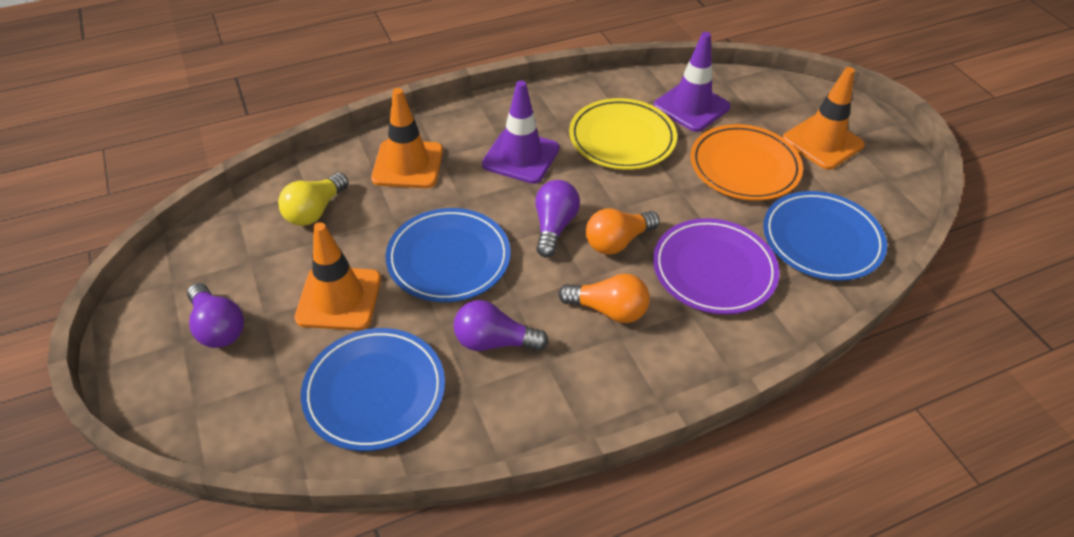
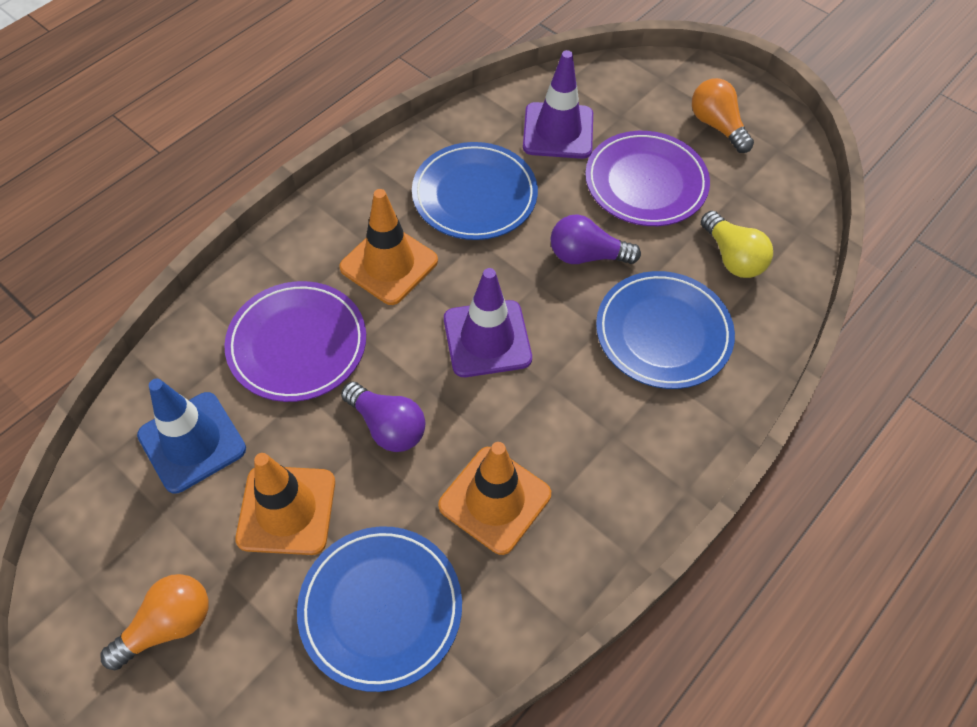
blue traffic cone: none = 0 -> [137,379,246,493] = 1
orange plate: [690,124,803,201] = 1 -> none = 0
purple light bulb: [187,283,244,348] [454,300,549,351] [535,180,580,258] = 3 -> [341,381,425,452] [551,214,641,264] = 2
purple plate: [653,218,779,315] = 1 -> [224,281,366,402] [585,131,710,226] = 2
yellow plate: [569,98,677,170] = 1 -> none = 0

